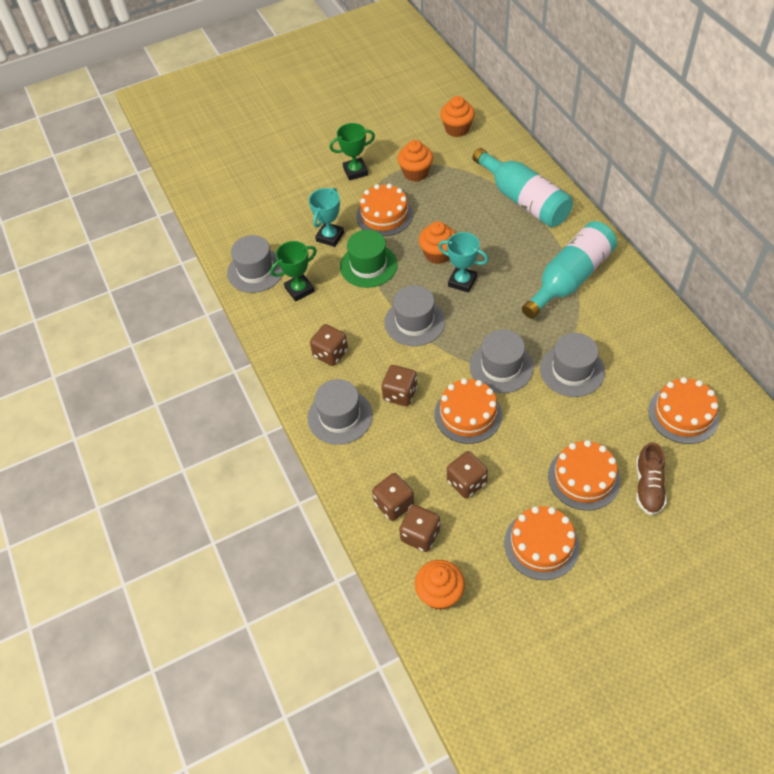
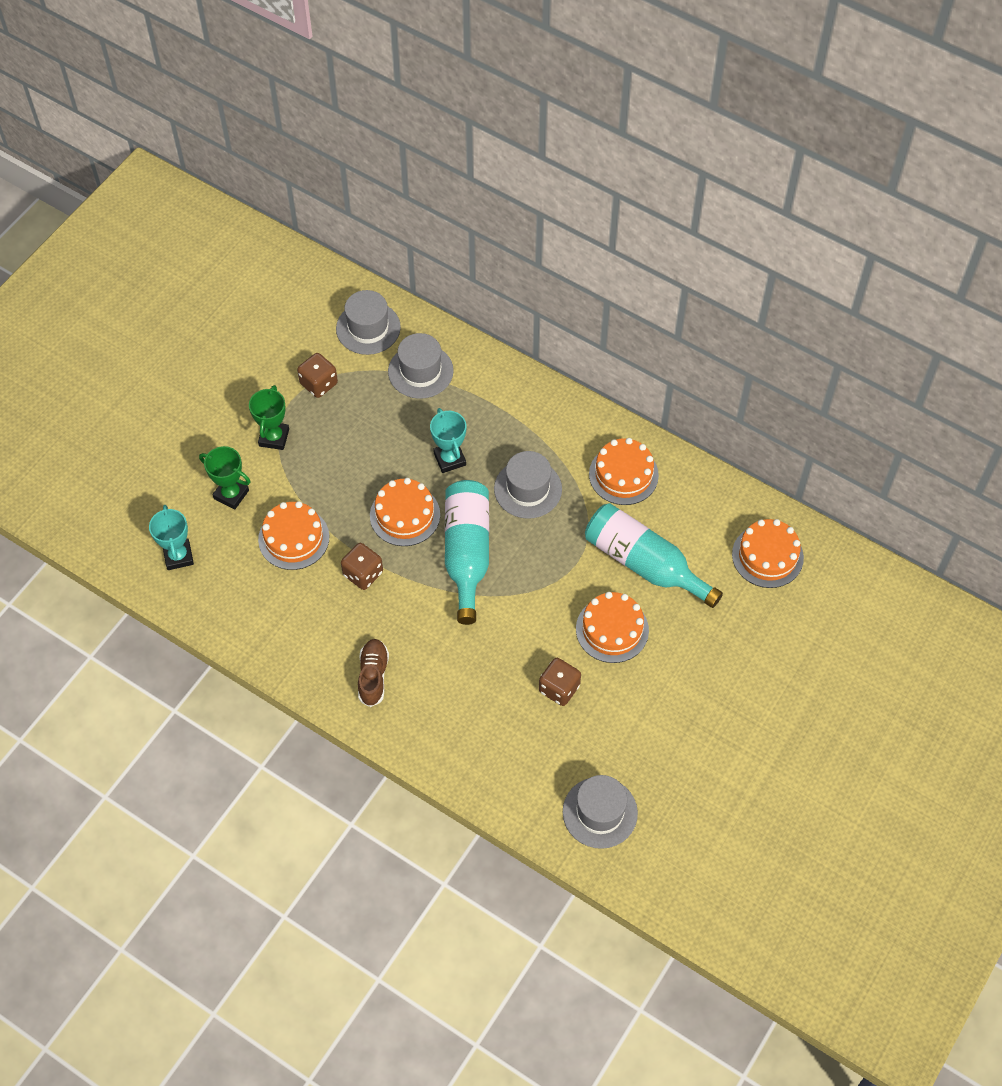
brown dice: [310,324,348,366] [372,473,414,521] [381,365,417,406] [399,505,440,552] [447,451,488,499] = 5 -> [297,353,338,398] [341,543,383,590] [539,658,581,706] = 3
green hat: [340,230,397,288] = 1 -> none = 0
grey hat: [227,235,283,293] [308,379,373,445] [384,285,445,346] [470,330,534,393] [540,333,605,397] = 5 -> [336,290,401,355] [388,333,454,399] [494,451,562,519] [563,775,638,849] = 4
orange cupcake: [397,140,433,182] [415,560,465,610] [419,221,456,264] [440,96,475,137] = 4 -> none = 0

